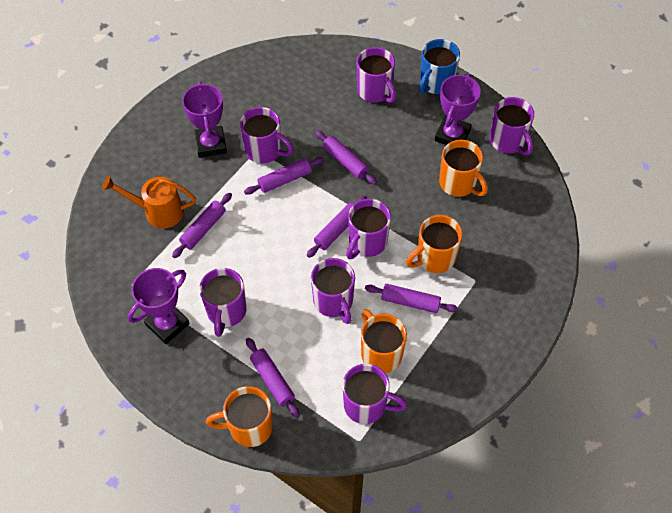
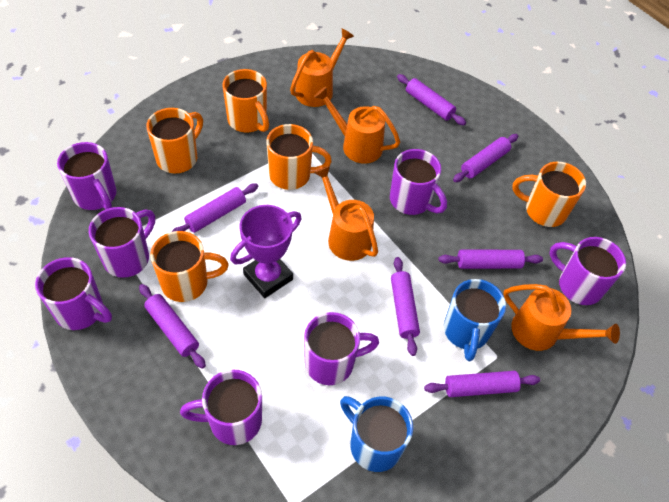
blue mug: [419,39,460,94] = 1 -> [340,396,413,472] [444,279,506,361] = 2
orange mug: [206,386,273,447] [361,309,407,373] [406,215,463,273] [439,140,488,197] = 4 -> [147,108,203,173] [150,231,229,302] [223,69,269,133] [266,124,332,190] [512,162,586,227] = 5
orange watering can: [102,176,196,229] = 1 -> [290,28,354,107] [314,87,400,163] [314,166,378,261] [503,284,620,351] = 4
purple rolling pin: [172,193,232,258] [244,157,324,195] [246,338,300,418] [307,196,367,258] [315,130,377,185] [365,284,458,313] = 6 -> [139,284,206,369] [172,183,258,233] [391,257,420,356] [397,74,466,125] [424,371,540,397] [439,250,543,269] [453,134,518,182] = 7
purple trophy: [128,268,190,344] [182,82,227,158] [435,74,481,145] = 3 -> [230,205,302,298] = 1

